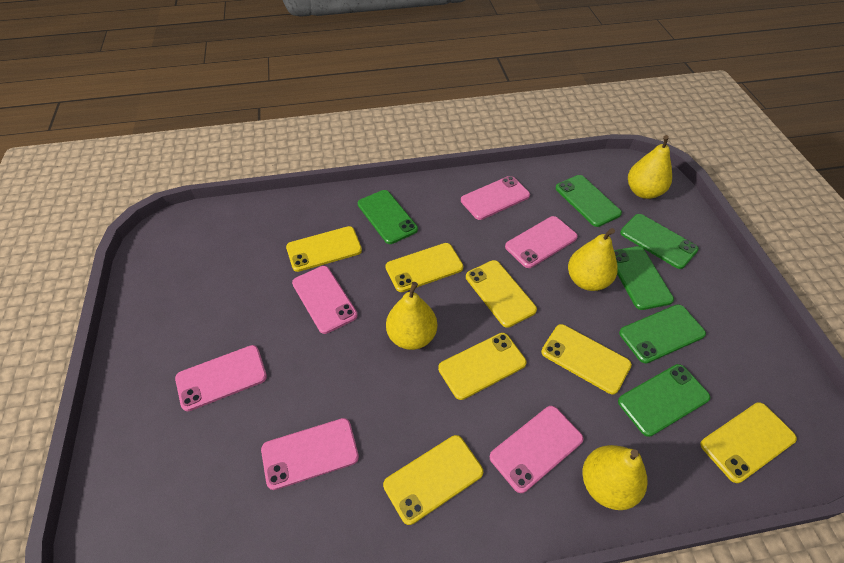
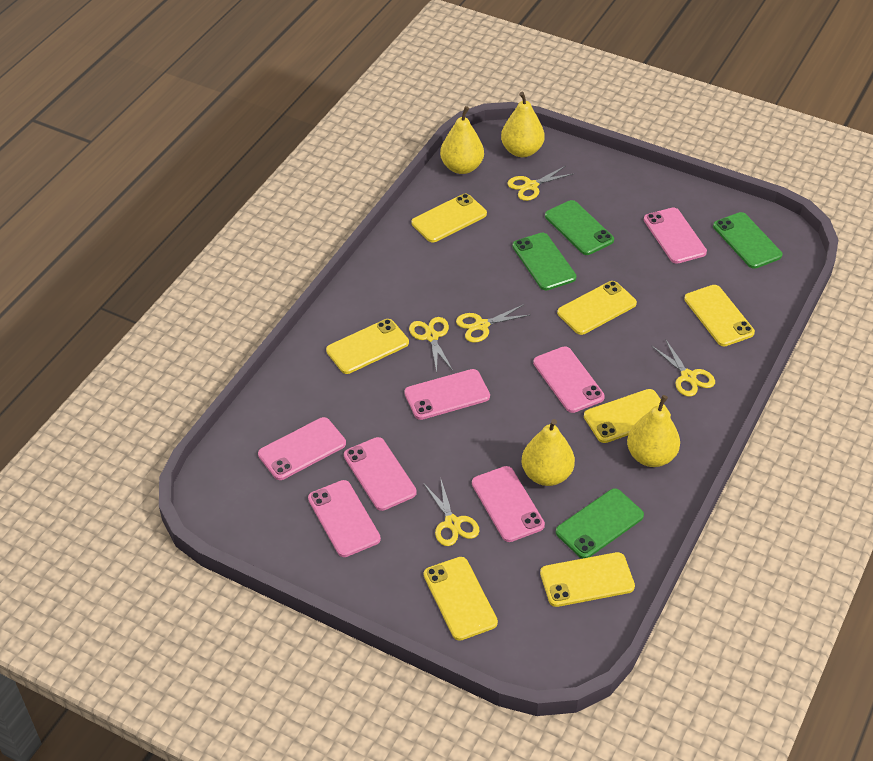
green phone: [358,190,418,244] [556,175,622,227] [614,246,674,310] [618,364,710,437] [619,304,706,363] [620,214,699,269] = 6 -> [512,233,577,290] [545,200,614,255] [556,488,644,559] [713,212,783,269] = 4
pink phone: [175,345,267,411] [261,418,359,490] [292,266,358,334] [461,176,530,220] [490,406,584,493] [505,216,578,268] = 6 -> [258,417,346,480] [308,480,381,557] [344,437,417,511] [404,369,490,420] [472,466,545,542] [533,346,605,413] [644,207,707,264] = 7
yellow scissors: none = 0 -> [409,317,453,373] [424,477,479,546] [456,304,530,343] [507,166,574,201] [652,339,715,397] = 5

